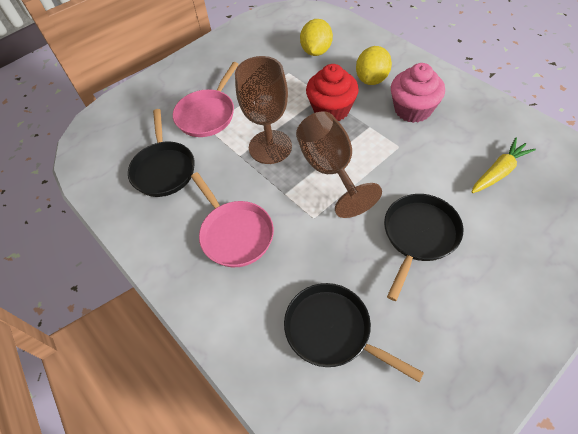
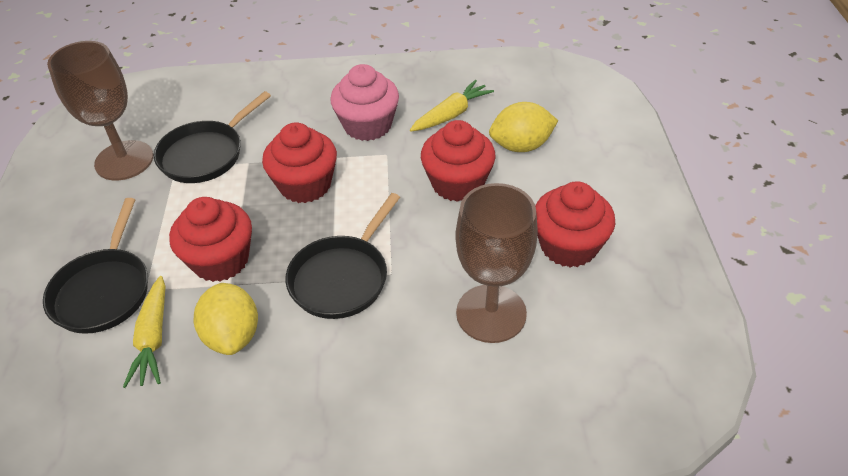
pink pan: [173,62,239,137] [191,172,274,267] = 2 -> none = 0
red cupcake: [306,64,359,121] = 1 -> [169,197,252,282] [262,122,337,203] [421,120,496,202] [535,181,615,267] = 4
yellow carrot: [471,138,536,193] = 1 -> [123,276,165,388] [410,80,494,131] = 2

